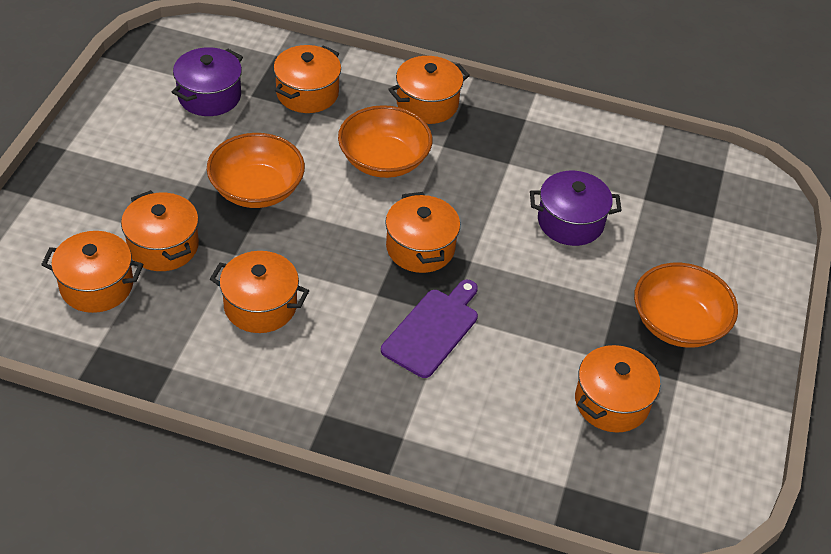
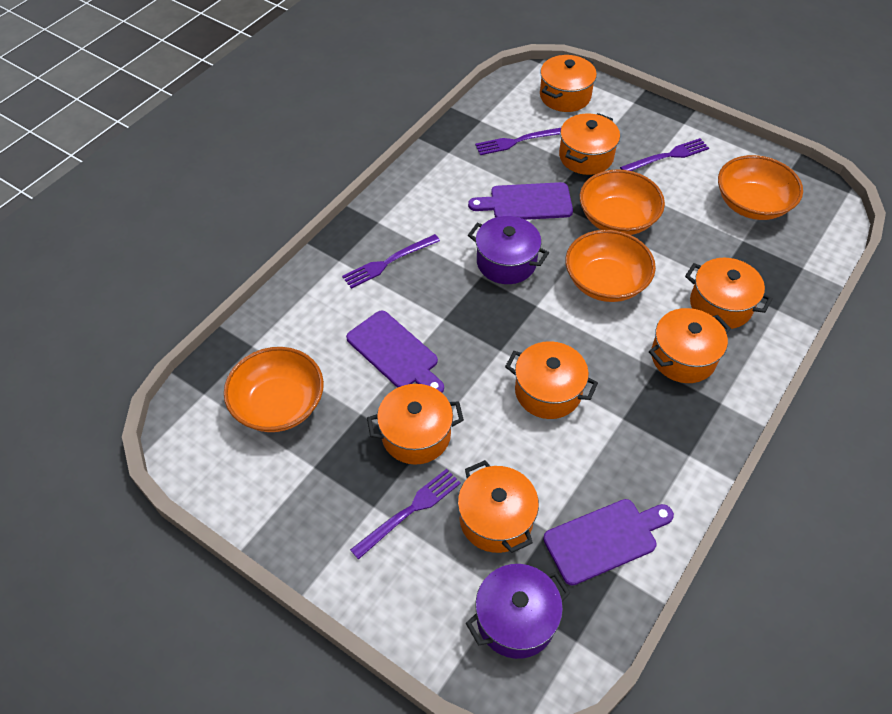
orange bowl: [207,133,305,208] [338,105,432,178] [634,263,738,348] = 3 -> [224,347,324,432] [565,230,656,302] [580,169,665,235] [718,155,803,220] = 4
purple cutting board: [381,280,478,378] = 1 -> [346,311,444,393] [468,182,573,220] [543,499,674,586] = 3
purple fork: none = 0 -> [342,234,440,289] [350,469,461,560] [475,128,561,155] [620,138,709,171] = 4

